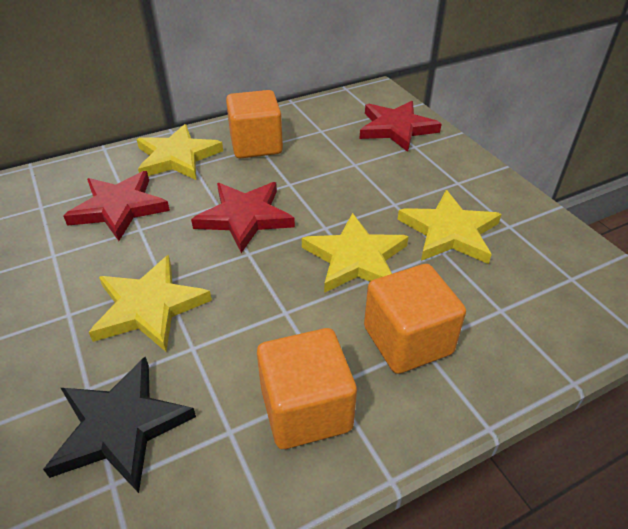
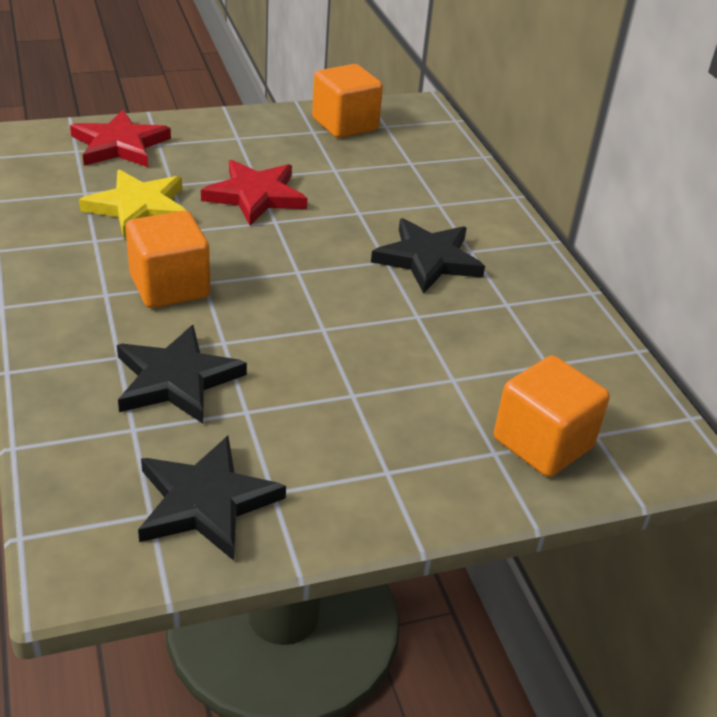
black star: [43,357,196,493] = 1 -> [117,325,247,424] [138,436,286,561] [371,218,485,294] = 3
red star: [64,171,170,241] [191,182,295,253] [359,101,442,152] = 3 -> [70,110,171,167] [201,160,307,225] = 2
yellow star: [89,255,212,352] [137,124,223,180] [302,213,409,293] [397,190,502,264] = 4 -> [79,169,187,238] = 1

